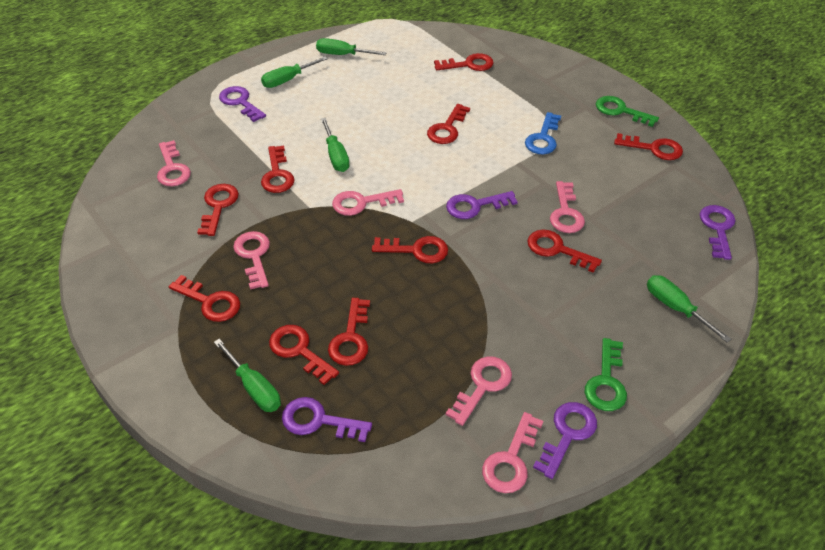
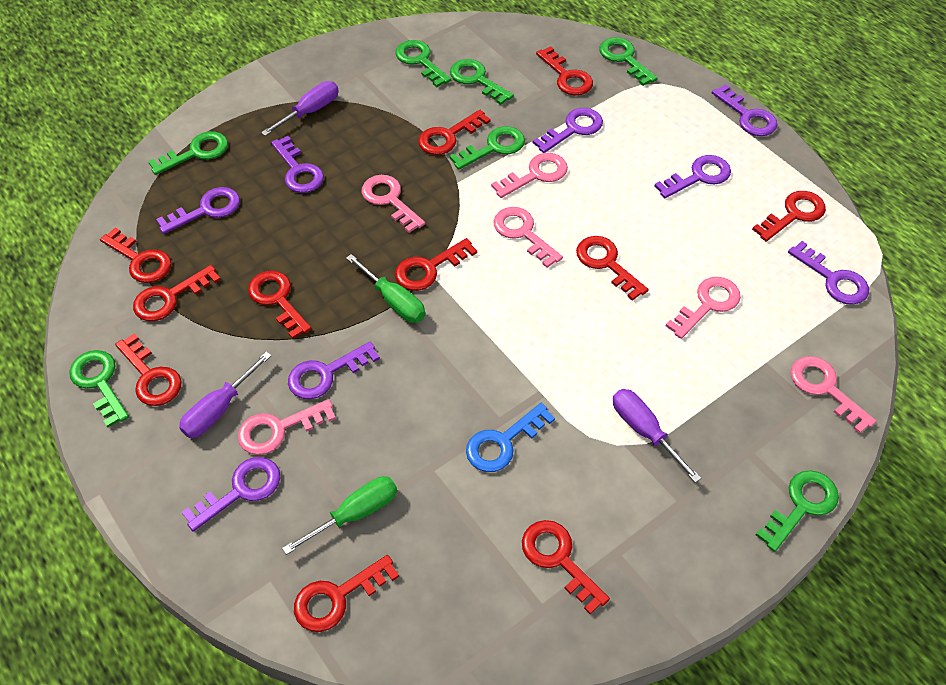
green key: [585,338,627,411] [596,96,659,127] = 2 -> [69,350,129,427] [148,131,228,175] [395,40,451,87] [449,126,525,170] [450,59,514,105] [600,37,658,86] [756,470,839,552] = 7
green screwdriver: [214,339,281,412] [261,56,328,88] [316,38,387,55] [321,118,350,172] [647,275,731,343] = 5 -> [282,476,397,555] [346,254,425,323] = 2
purple key: [219,86,266,122] [282,397,372,442] [446,191,518,219] [533,402,597,479] [699,205,735,260] = 5 -> [156,187,240,234] [182,457,280,532] [271,136,324,193] [288,342,380,399] [533,108,603,153] [655,155,731,198] [712,84,777,136] [788,241,869,305] = 8
purple screwdriver: none = 0 -> [179,352,272,438] [261,81,339,136] [613,389,701,483] = 3
red key: [169,275,240,322] [197,184,239,236] [261,146,295,193] [269,325,339,385] [328,298,370,366] [372,236,448,263] [427,104,470,144] [434,53,494,71] [527,229,602,273] [614,133,683,160] = 10 -> [100,227,171,283] [115,333,182,406] [133,265,221,321] [248,271,311,339] [294,555,399,632] [395,238,477,291] [418,110,491,155] [522,520,610,614] [536,46,593,95] [576,236,649,301] [752,191,826,242] = 11

